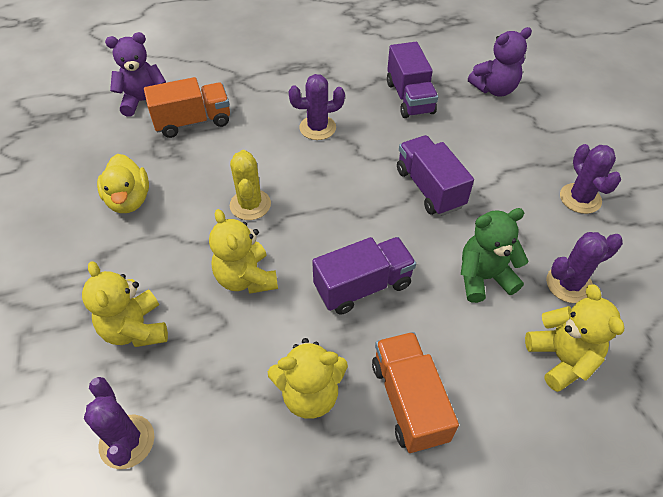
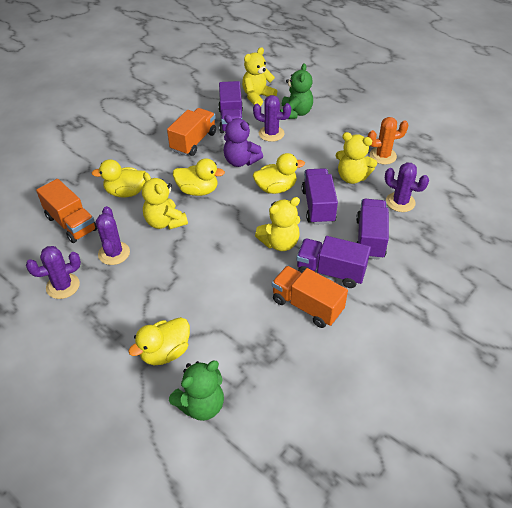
green teddy bear: [461,208,528,303] = 1 -> [169,361,224,421] [280,63,313,119] = 2
orange cactus: none = 0 -> [368,117,408,165] = 1
orange truck: [144,77,230,138] [372,332,459,453] = 2 -> [36,179,97,243] [167,108,216,156] [272,266,348,328] = 3
purple teddy bear: [105,32,166,116] [468,27,532,97] = 2 -> [224,115,263,167] = 1
purple truck: [312,237,416,315] [387,42,438,118] [397,135,474,216] = 3 -> [218,81,243,133] [297,236,371,288] [302,168,338,225] [356,199,389,260] = 4
yellow cactus: [230,150,271,220] = 1 -> none = 0
yellow duck: [97,154,149,213] = 1 -> [92,159,146,197] [128,317,190,365] [173,158,225,196] [253,153,305,194] = 4

